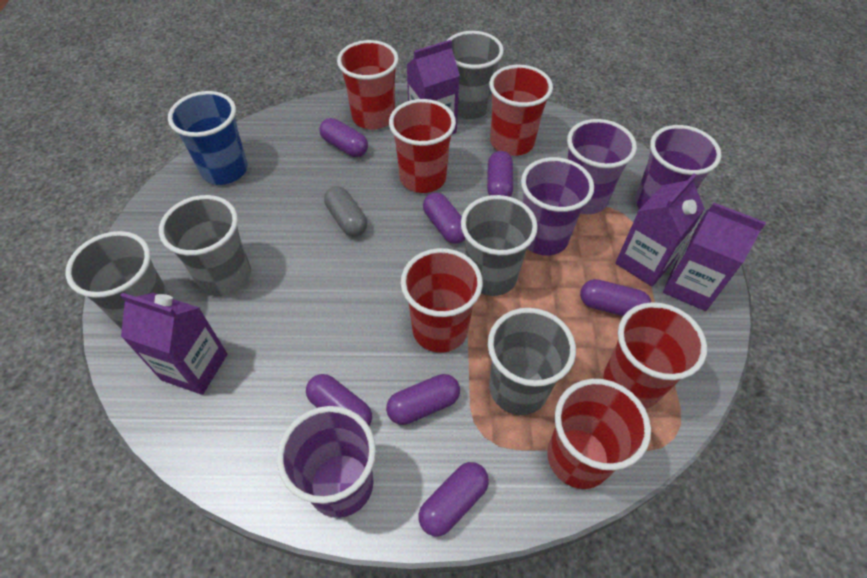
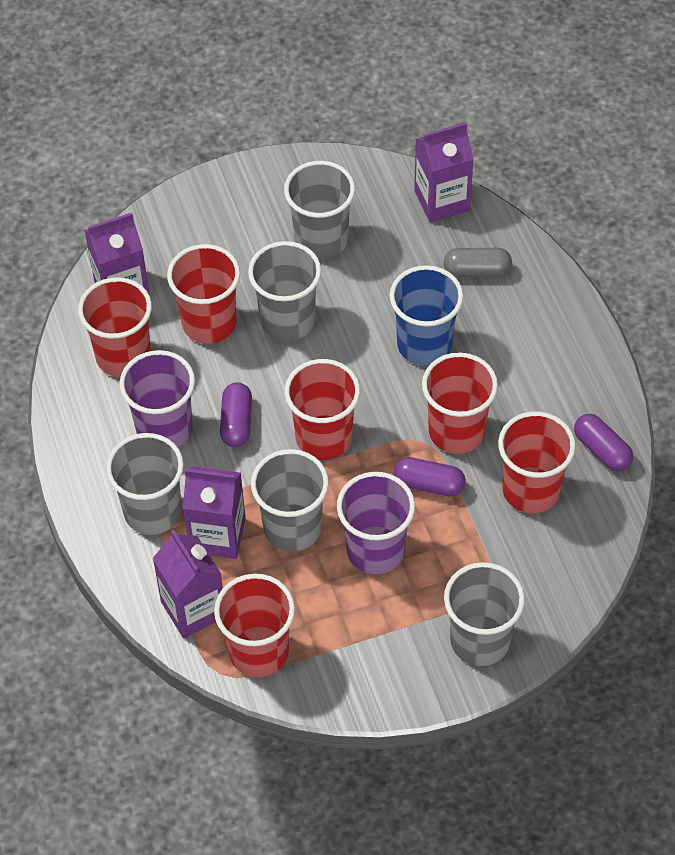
purple capsule: [306,374,372,426] [320,118,368,157] [386,374,460,425] [419,462,489,536] [423,193,465,244] [487,151,513,197] [580,279,651,316] = 7 -> [220,382,252,447] [394,457,466,497] [574,414,633,471] = 3
purple cup: [277,406,376,518] [521,157,594,255] [567,119,637,214] [635,125,722,209] = 4 -> [119,350,195,447] [337,472,415,574] = 2

